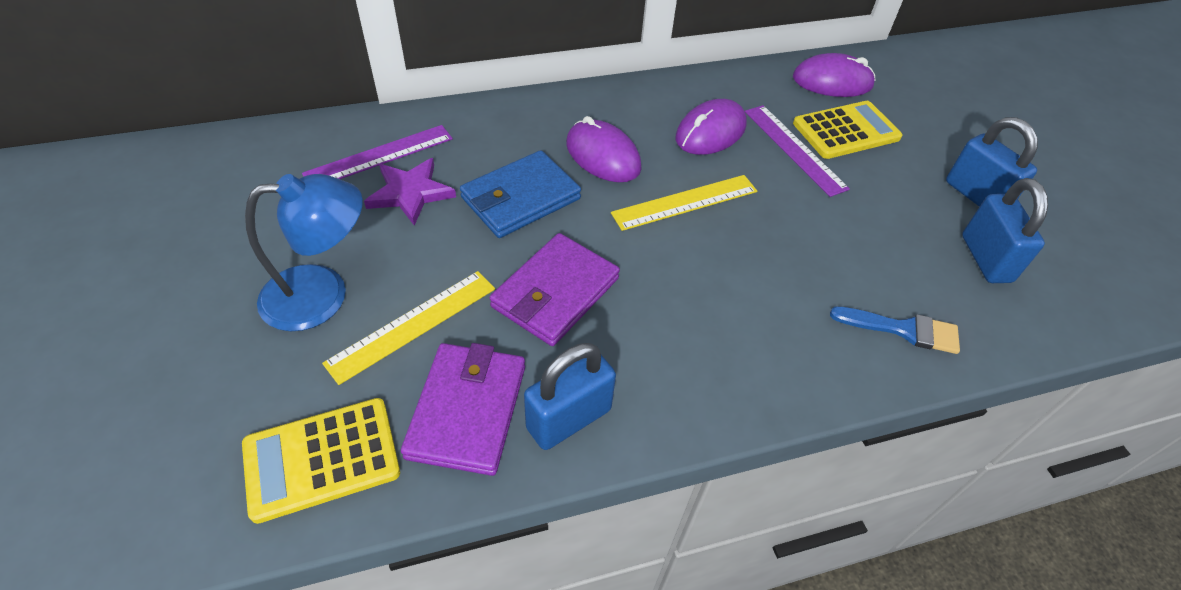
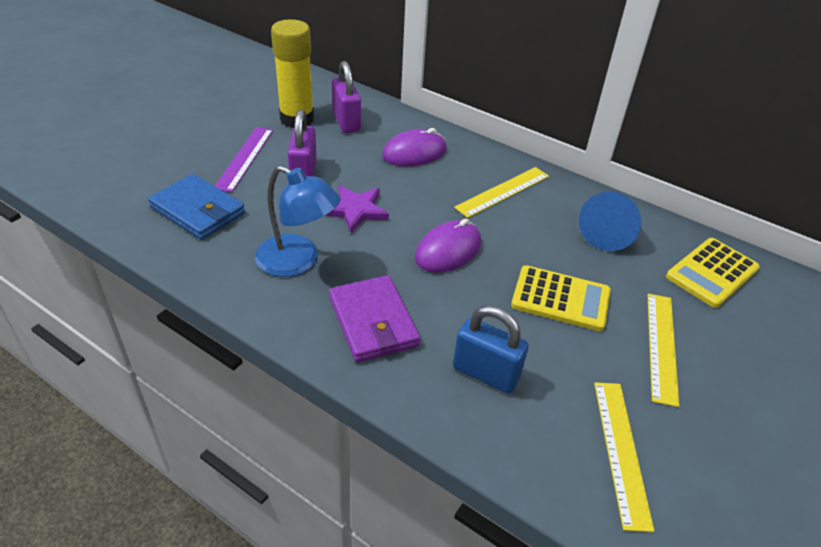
blue brush: [830,306,960,354] = 1 -> none = 0
blue cone: none = 0 -> [579,191,642,251] = 1
blue padlock: [524,343,616,450] [946,117,1038,207] [962,178,1048,283] = 3 -> [453,306,529,393] = 1
purple mouse: [566,116,642,182] [675,99,747,155] [793,53,875,97] = 3 -> [382,128,447,166] [415,218,481,273] = 2
purple padlock: none = 0 -> [288,109,317,176] [332,61,361,133] = 2
purple ruler: [302,125,453,179] [745,105,850,197] = 2 -> [215,127,273,193] = 1
purple wallet: [401,343,525,476] [490,233,620,346] = 2 -> [329,275,420,362] = 1
yellow glue stick: none = 0 -> [271,19,314,128] = 1
yellow ruler: [322,271,495,385] [611,175,757,231] = 2 -> [454,167,549,218] [594,382,654,532] [648,294,679,407] = 3

